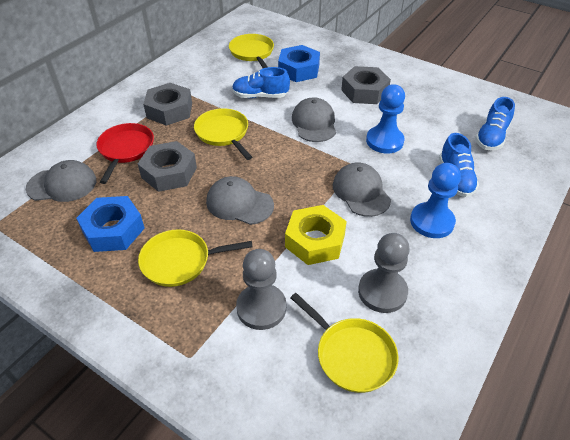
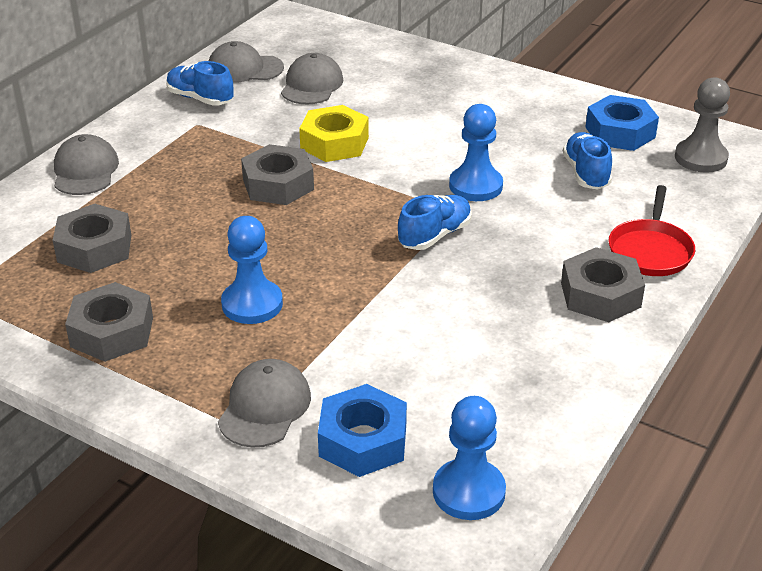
blue pawn: [366,84,405,154] [410,163,461,238] = 2 -> [221,216,283,324] [433,396,506,520] [449,104,503,201] = 3
grey nut: [138,141,197,192] [143,83,192,126] [341,66,391,104] = 3 -> [53,204,131,273] [65,282,153,362] [241,144,314,205] [561,247,645,322] = 4
grey pawn: [236,249,286,330] [358,233,410,313] = 2 -> [675,77,730,173] = 1
yellow pan: [138,229,253,287] [194,108,252,160] [229,34,274,68] [290,293,399,393] = 4 -> none = 0

